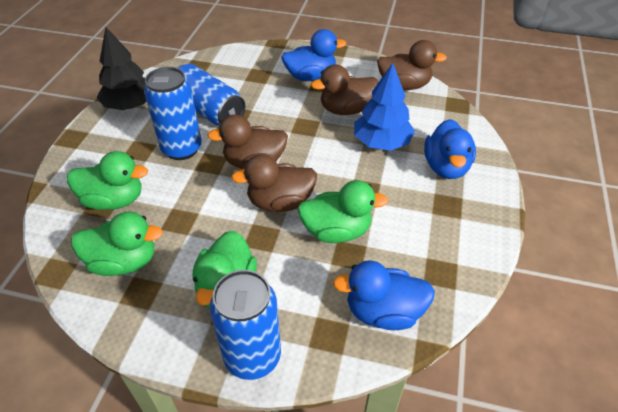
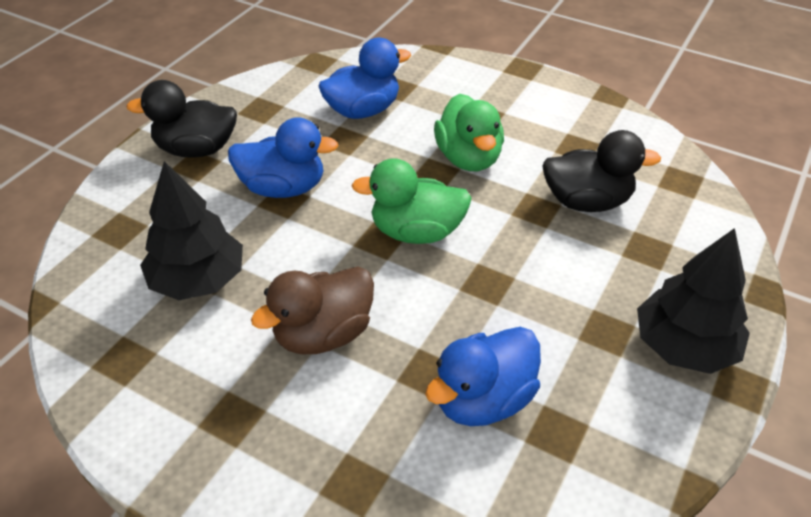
black duck: none = 0 -> [126,80,237,158] [543,130,661,212] = 2
black tree: [97,27,146,110] = 1 -> [140,161,243,300] [637,228,750,374] = 2
blue can: [144,67,202,160] [177,64,245,126] [210,270,281,380] = 3 -> none = 0
blue tree: [354,63,415,151] = 1 -> none = 0
brown duck: [207,115,288,169] [231,154,317,212] [311,64,378,115] [377,40,447,90] = 4 -> [251,266,374,354] = 1
green duck: [67,151,148,210] [71,211,163,276] [192,231,257,308] [297,180,388,243] = 4 -> [351,158,472,244] [434,94,504,171] = 2

